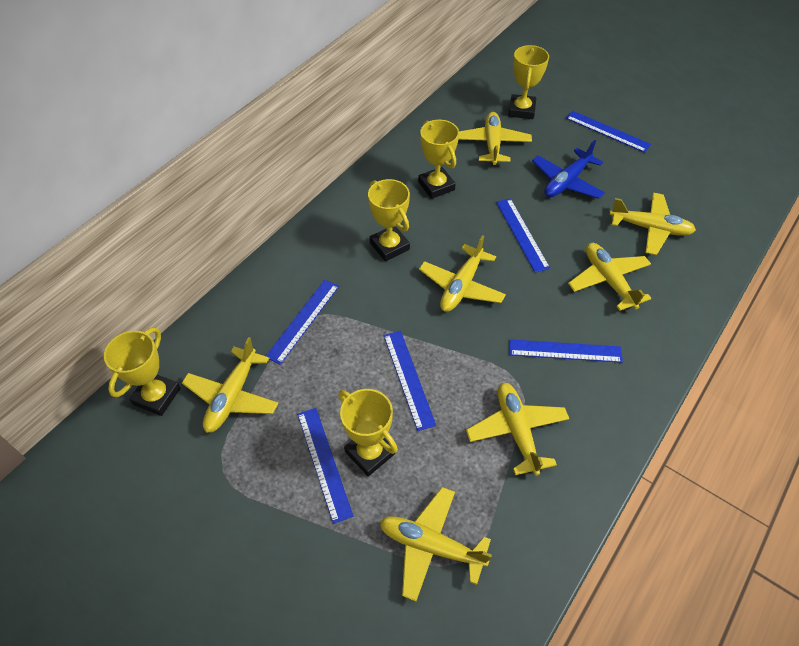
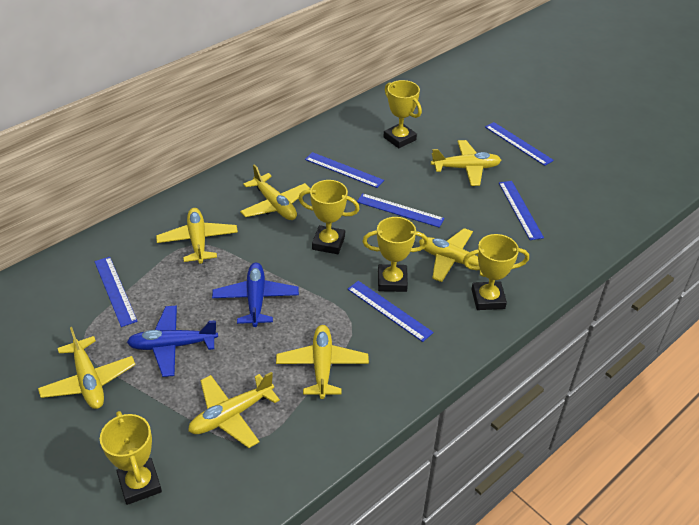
blue plane: [532,140,605,199] = 1 -> [127,305,218,377] [212,263,299,327] = 2

